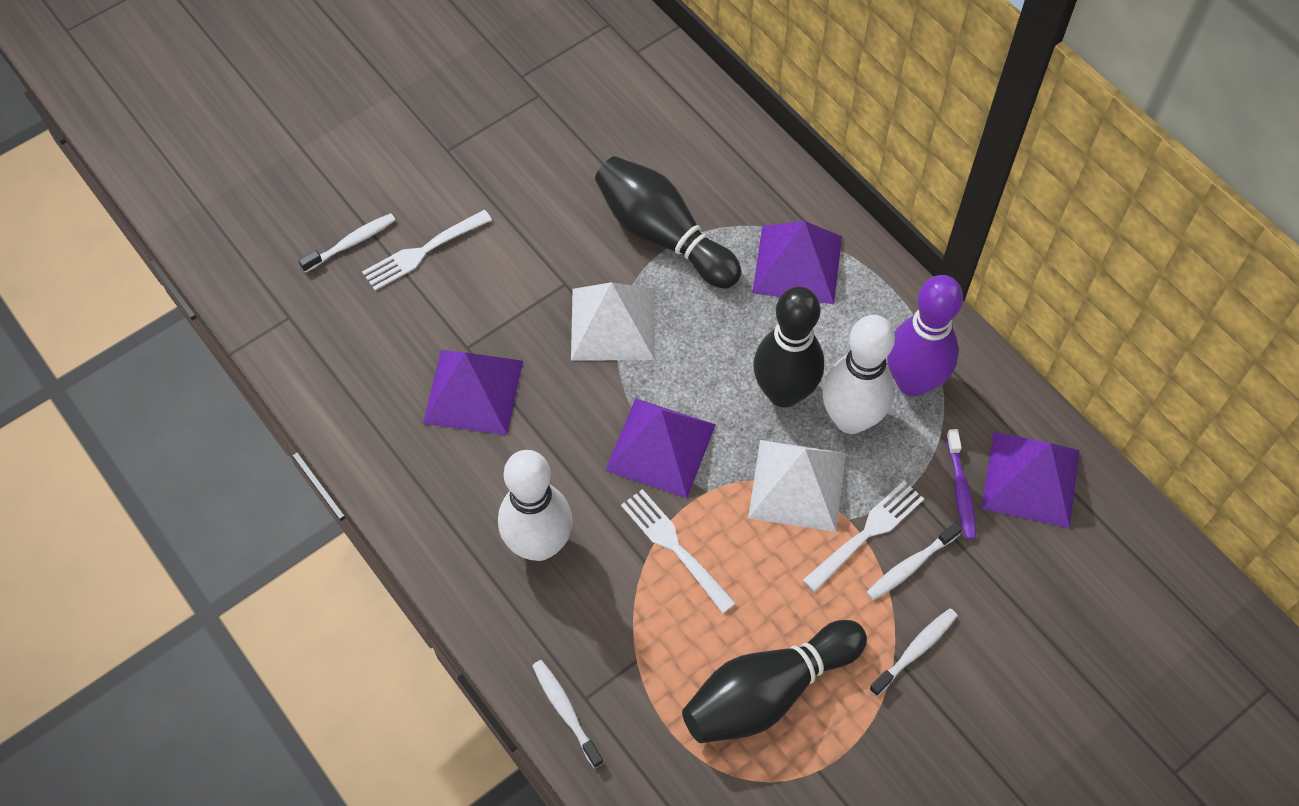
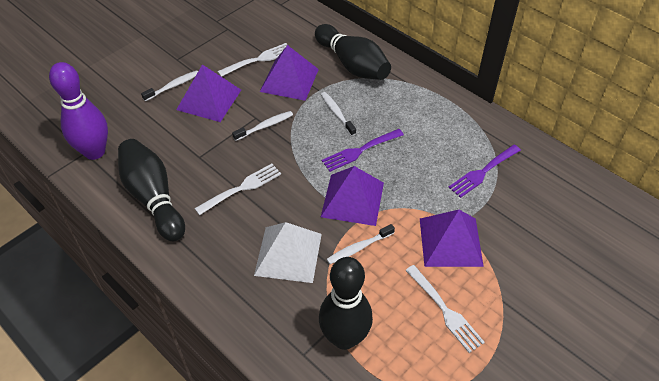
purple fork: none = 0 -> [322,129,404,172] [448,145,521,198] = 2
purple toothbrush: [946,429,976,539] = 1 -> none = 0
white bowling pin: [498,450,573,561] [822,315,895,434] = 2 -> none = 0
white pyramid: [571,282,655,360] [748,440,846,532] = 2 -> [254,222,322,283] = 1

